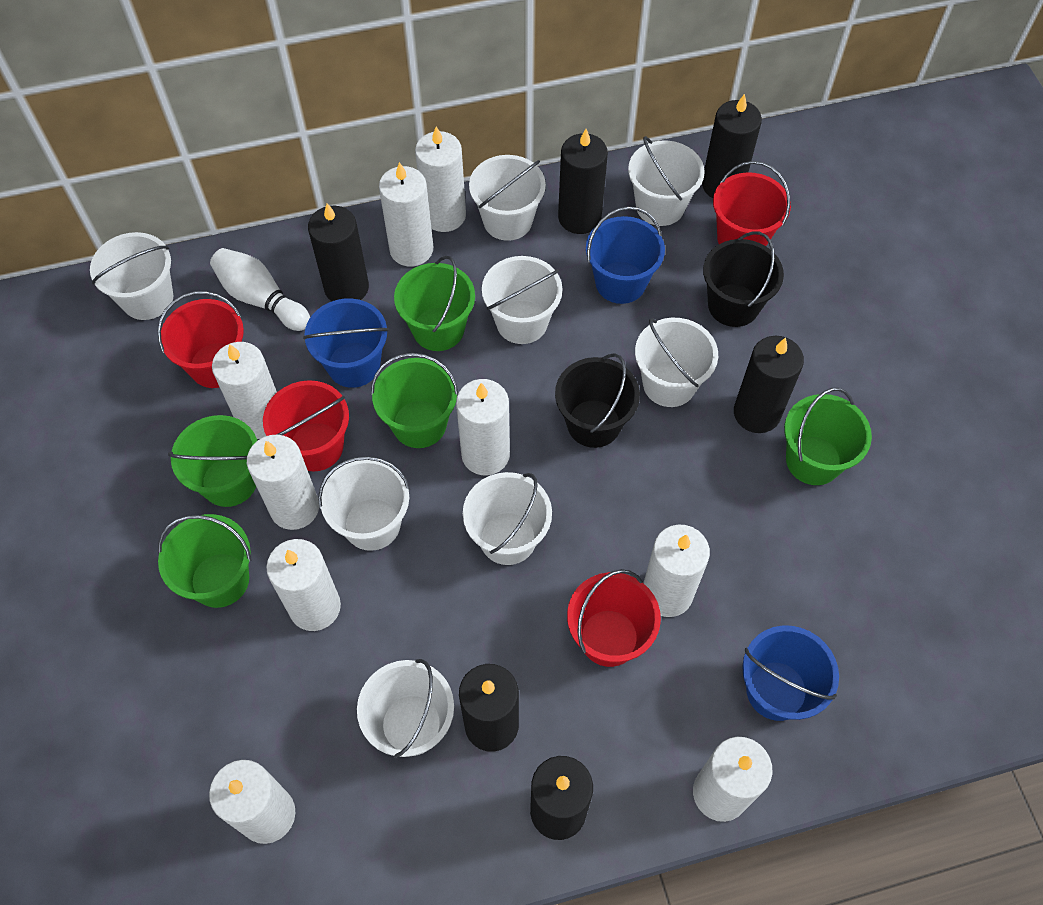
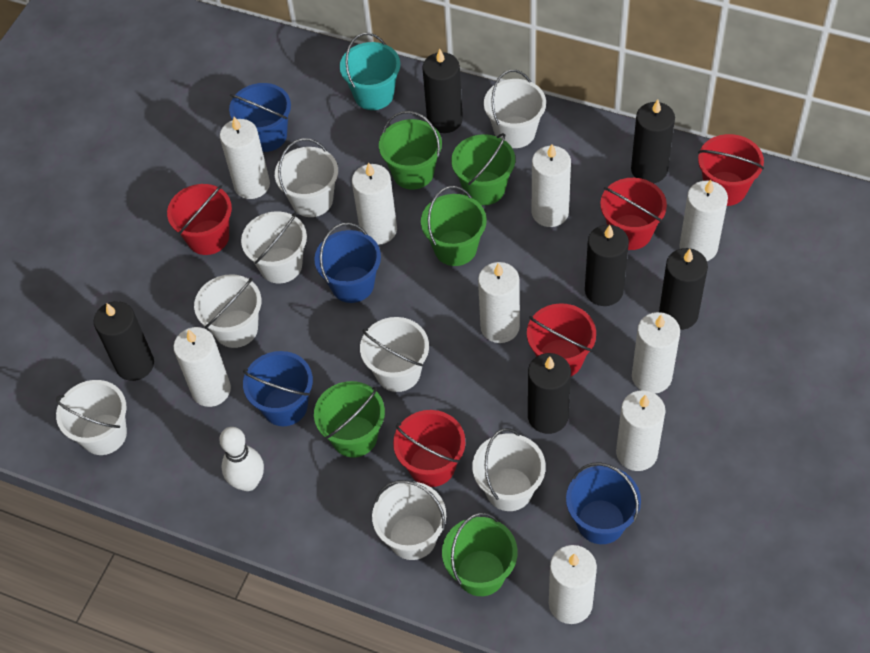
black bucket: [555,353,640,448] [703,231,784,327] = 2 -> none = 0
blue bucket: [303,298,389,388] [586,206,665,304] [742,626,839,721] = 3 -> [229,83,291,152] [243,351,313,426] [314,223,381,303] [566,462,641,544] = 4
red bucket: [158,291,244,388] [263,380,349,471] [567,569,661,667] [713,161,791,246] = 4 -> [167,184,232,255] [393,410,465,487] [527,303,596,376] [600,178,667,250] [698,134,764,206] = 5
turquoise bucket: none = 0 -> [340,33,400,110] = 1

